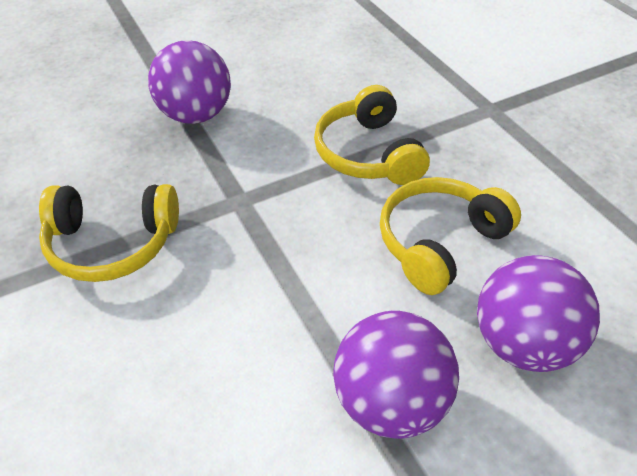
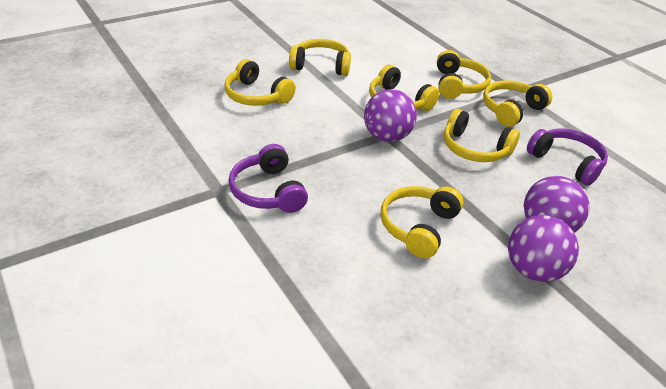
purple headphones: none = 0 -> [229,144,308,213] [527,129,608,186] = 2
yellow headphones: [39,184,179,282] [314,85,430,185] [380,177,521,295] = 3 -> [224,59,296,106] [289,39,351,76] [369,65,439,111] [381,186,463,259] [437,50,491,99] [444,109,520,162] [483,80,552,127] = 7

